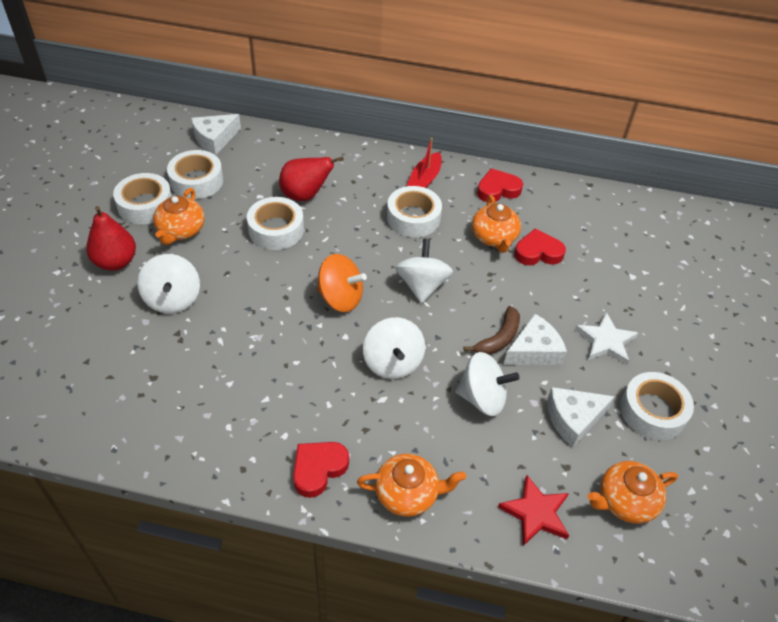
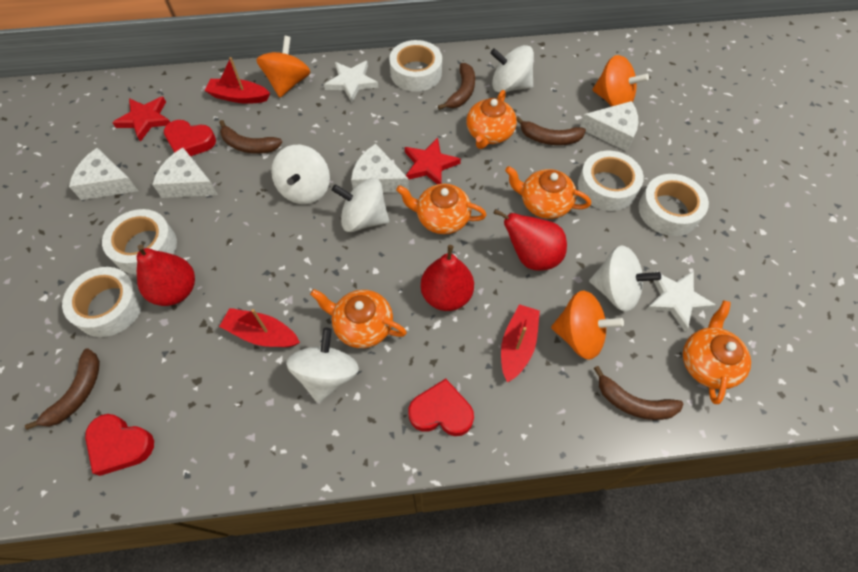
brown banana: [464,306,520,355] = 1 -> [25,348,100,430] [219,120,282,154] [438,63,475,110] [516,116,586,145] [594,366,683,420] = 5
orange spinning top: [317,254,367,312] = 1 -> [256,36,310,97] [551,291,624,360] [593,55,649,107] = 3
orange teapot: [153,188,205,245] [357,454,466,517] [472,195,521,253] [587,461,678,524] = 4 -> [310,289,407,348] [396,184,486,234] [467,90,517,149] [505,166,591,219] [683,300,751,404] = 5
red boat: [407,138,442,188] = 1 -> [204,57,270,104] [219,308,300,347] [501,304,540,382] = 3
red pear: [86,206,136,271] [279,156,344,201] = 2 -> [137,244,195,306] [421,245,474,311] [494,209,567,271] = 3
red star: [498,475,569,546] = 1 -> [112,97,170,142] [405,138,461,184] = 2
white cheese: [191,114,241,155] [503,314,567,365] [547,387,615,447] = 3 -> [69,148,138,200] [152,148,218,198] [351,144,409,193] [580,101,638,152] = 4
white spinning top: [137,254,200,314] [363,317,425,379] [395,239,453,303] [455,352,519,416] = 4 -> [271,145,330,204] [286,328,359,403] [332,178,389,232] [490,45,534,93] [589,245,661,312] = 5
white star: [575,312,638,365] = 1 -> [324,61,378,102] [646,271,716,331] = 2

